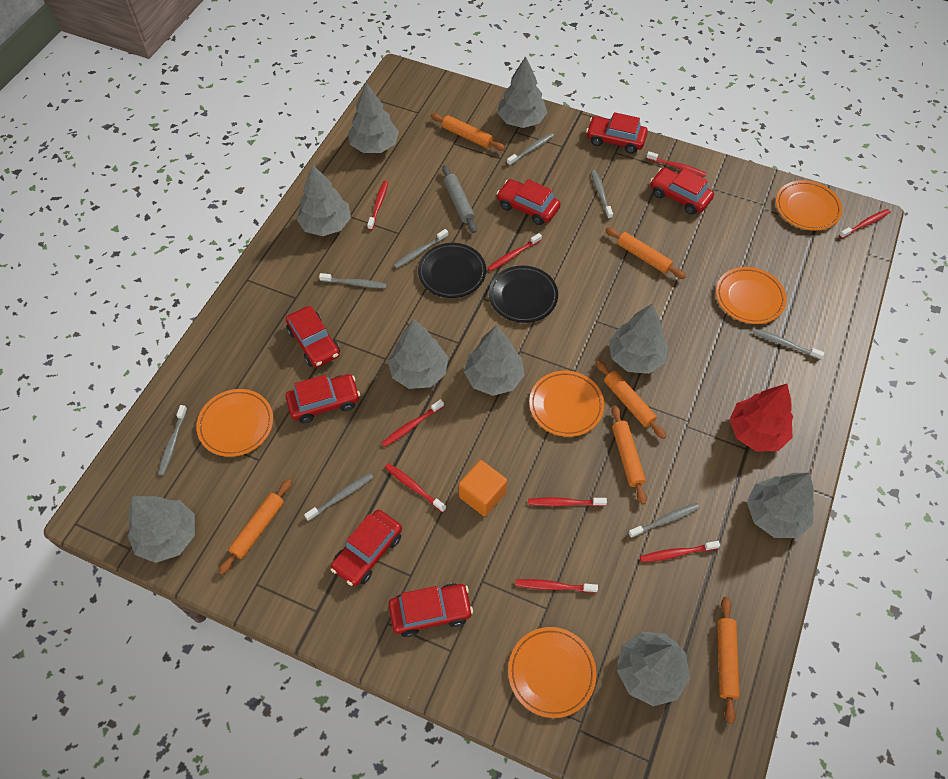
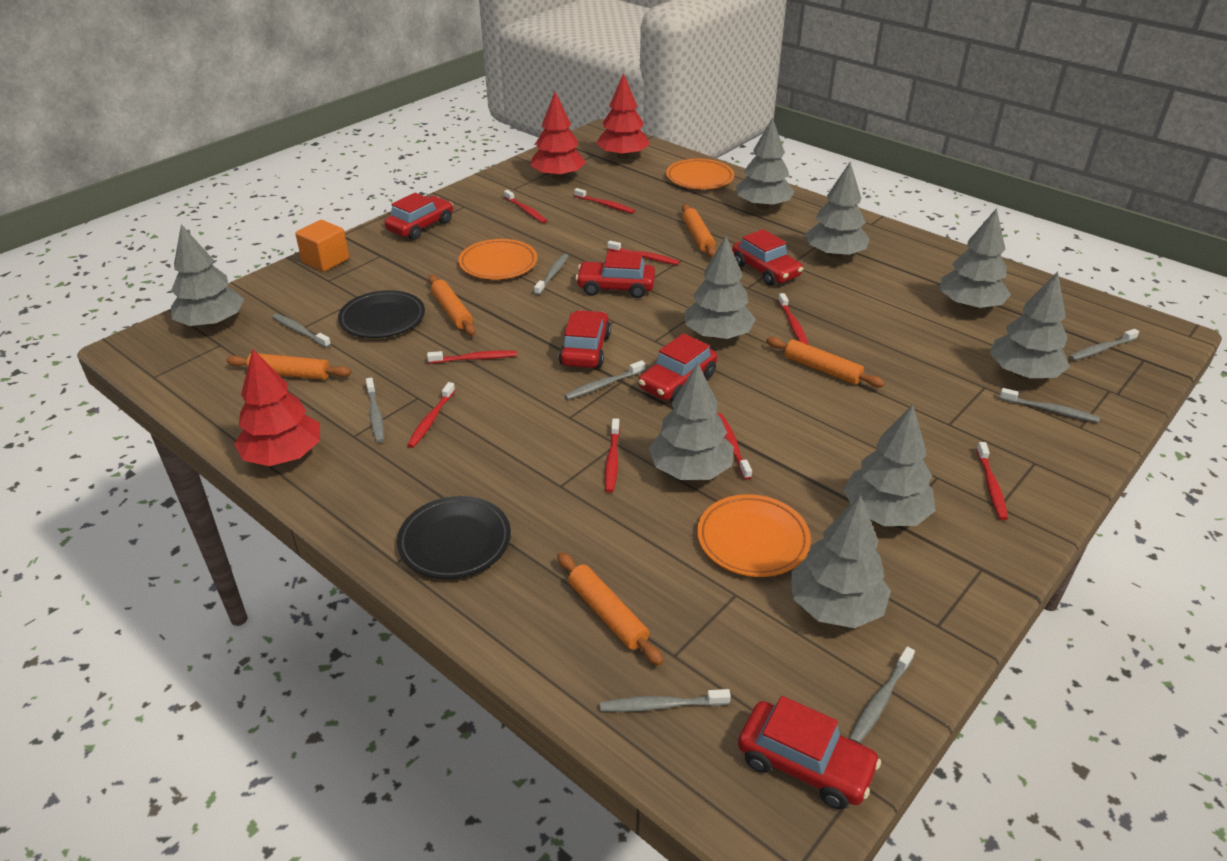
grey rolling pin: [442,165,477,233] = 1 -> none = 0
orange plate: [196,389,273,457] [508,627,597,718] [529,371,604,437] [716,267,787,324] [776,180,842,231] = 5 -> [458,239,537,280] [666,159,734,189] [697,494,811,577] = 3
orange rolling pin: [219,479,292,575] [431,113,505,151] [596,360,666,439] [605,227,686,279] [611,405,647,505] [717,597,740,724] = 6 -> [226,353,351,380] [429,275,476,336] [557,552,664,666] [682,204,716,258] [766,337,885,388] = 5
red car: [285,374,360,423] [286,306,340,368] [331,510,402,586] [389,583,473,637] [496,179,561,225] [586,112,648,154] [650,167,714,215] = 7 -> [384,193,453,240] [558,310,611,368] [576,251,655,298] [638,333,717,402] [732,229,803,286] [738,696,881,809] = 6
red tree: [729,384,793,452] = 1 -> [234,349,320,466] [530,92,586,180] [596,73,650,159] = 3

